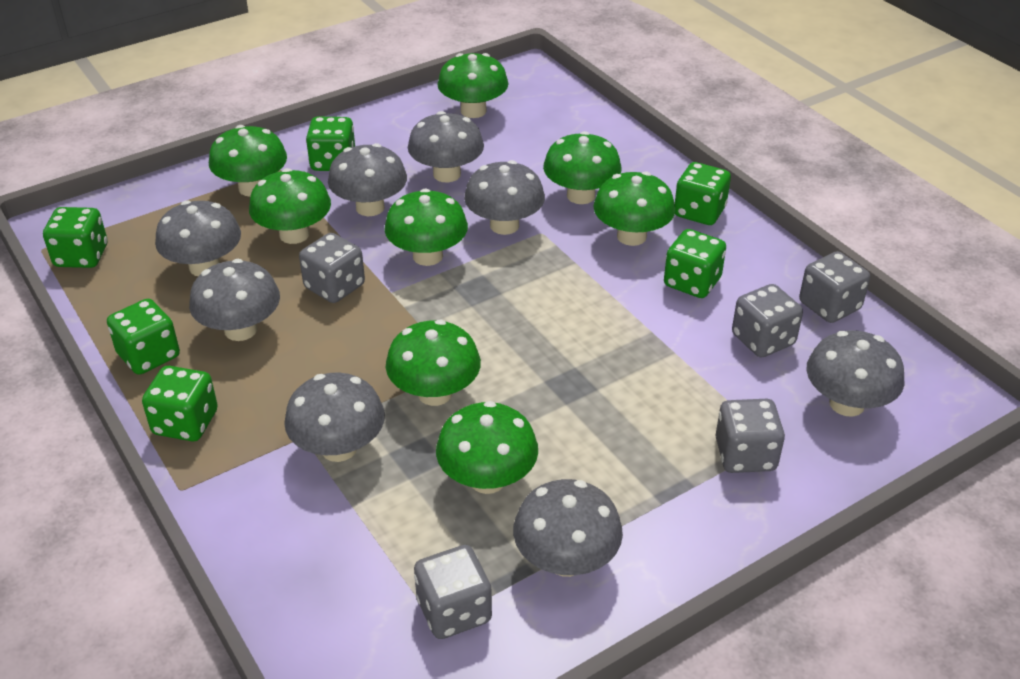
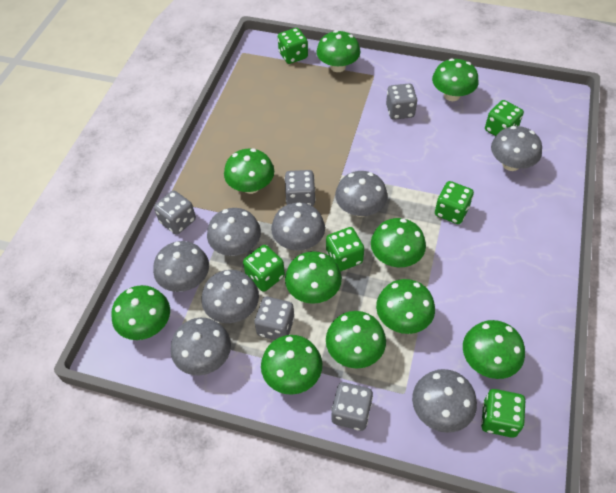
green mushroom: [209,125,287,197] [249,168,331,244] [384,188,468,266] [386,320,481,406] [436,401,538,494] [438,53,509,118] [543,131,621,204] [593,171,675,246] = 8 -> [111,285,170,340] [224,149,274,194] [261,335,322,395] [285,251,342,304] [316,30,360,72] [326,311,386,369] [371,218,426,267] [376,279,435,334] [432,58,479,101] [463,320,525,379] = 10

